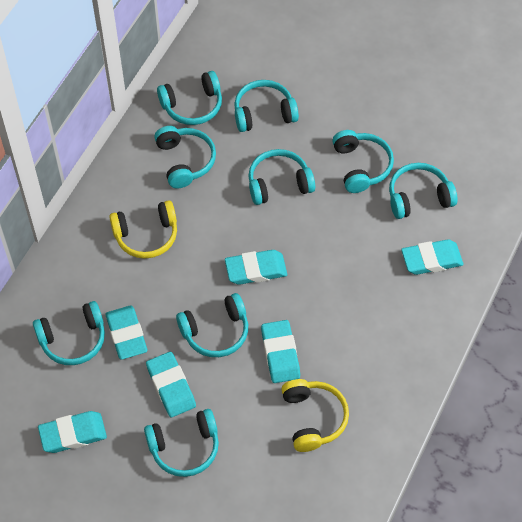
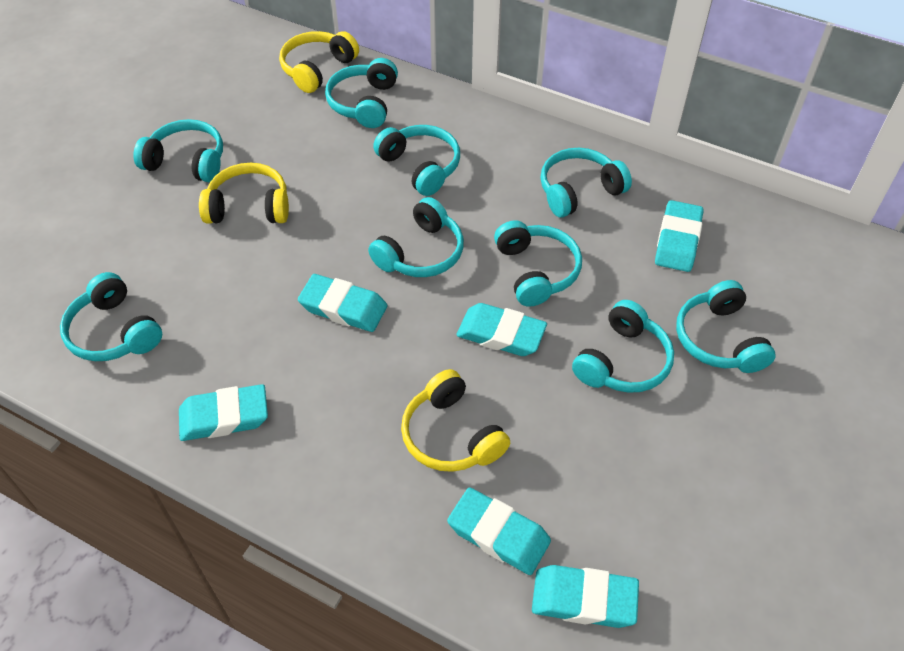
yellow headphones: [109,200,177,259] [281,379,349,452] = 2 -> [199,163,289,224] [279,31,359,93] [401,369,510,472] = 3

